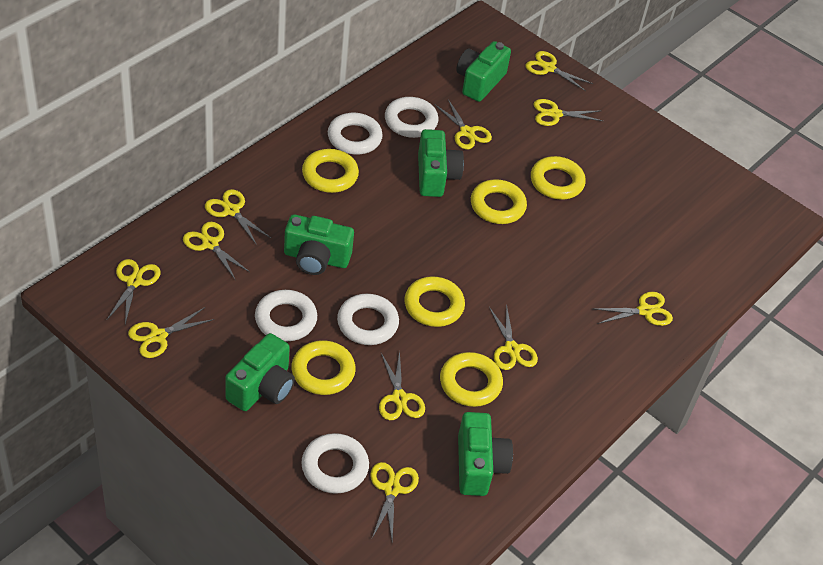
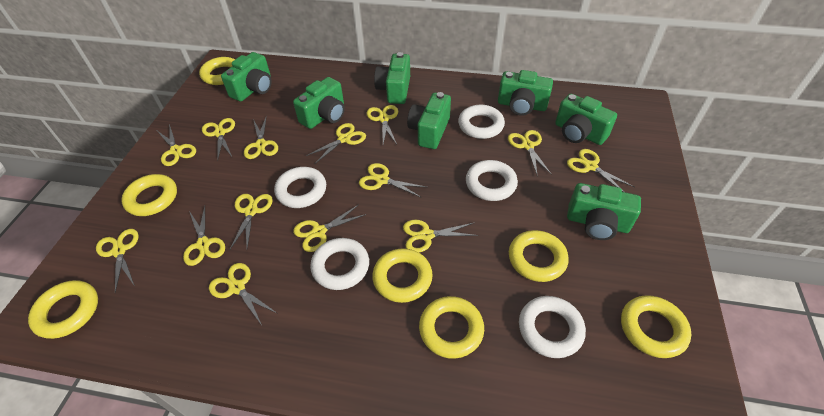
green camera: [225,333,295,411] [284,214,354,275] [418,129,464,197] [456,41,511,102] [458,412,513,496] = 5 -> [221,52,272,102] [293,77,345,129] [374,52,410,104] [407,92,451,149] [498,70,553,116] [555,94,617,145] [567,183,641,240] = 7
yellow ring: [291,340,356,395] [302,149,359,193] [404,276,465,327] [440,352,503,407] [471,179,527,224] [531,156,586,200] = 6 -> [28,280,98,339] [121,174,177,216] [199,57,235,85] [372,248,433,303] [419,296,484,359] [509,230,569,282] [621,295,691,358] = 7
yellow scissors: [107,259,161,324] [128,307,214,358] [183,222,250,279] [205,189,271,245] [370,462,419,541] [379,351,425,420] [434,99,492,149] [489,304,538,370] [525,51,593,91] [533,99,603,126] [593,292,673,326] = 11 -> [96,229,139,293] [157,124,196,166] [183,206,225,266] [202,118,235,161] [209,263,278,325] [230,194,273,249] [244,115,278,159] [293,205,367,252] [306,123,366,164] [359,163,426,198] [366,105,398,144] [403,220,478,253] [508,130,552,177] [567,149,635,192] = 14

